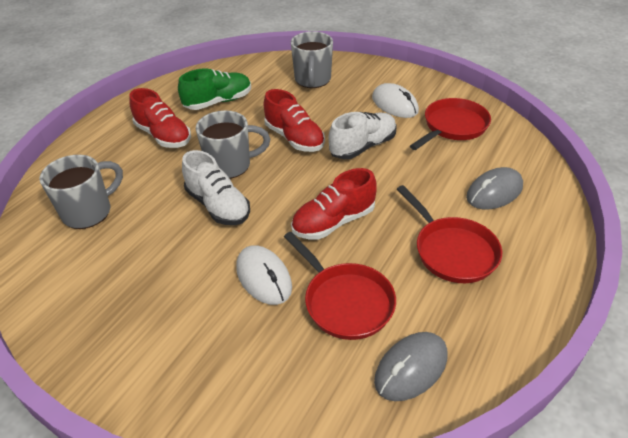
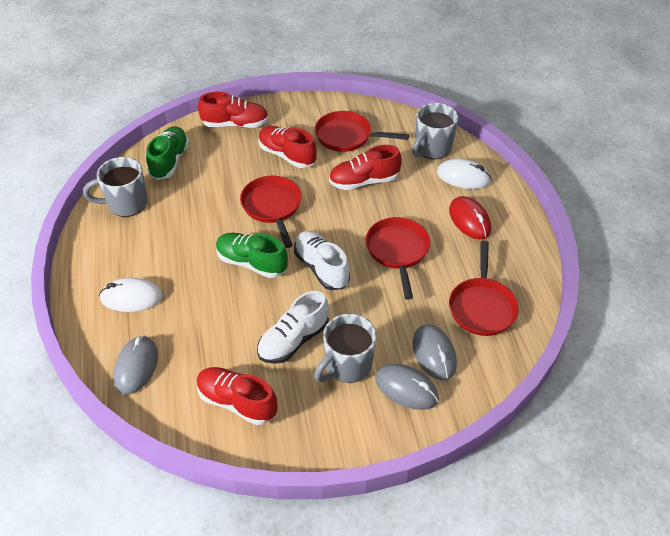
green shoe: [178,68,251,110] = 1 -> [146,126,189,180] [216,233,288,278] = 2
grey mouse: [374,332,447,401] [466,167,523,209] = 2 -> [113,335,158,394] [375,364,439,410] [413,324,457,380] = 3
red mouse: none = 0 -> [449,196,491,239] = 1
red pan: [284,232,396,340] [397,185,502,283] [410,98,491,150] = 3 -> [240,176,302,248] [315,111,409,152] [366,217,430,300] [449,241,519,336] = 4
red shoe: [130,88,191,148] [264,89,325,152] [291,168,377,239] = 3 -> [197,367,277,425] [198,92,269,128] [258,126,317,168] [329,145,402,190] = 4

